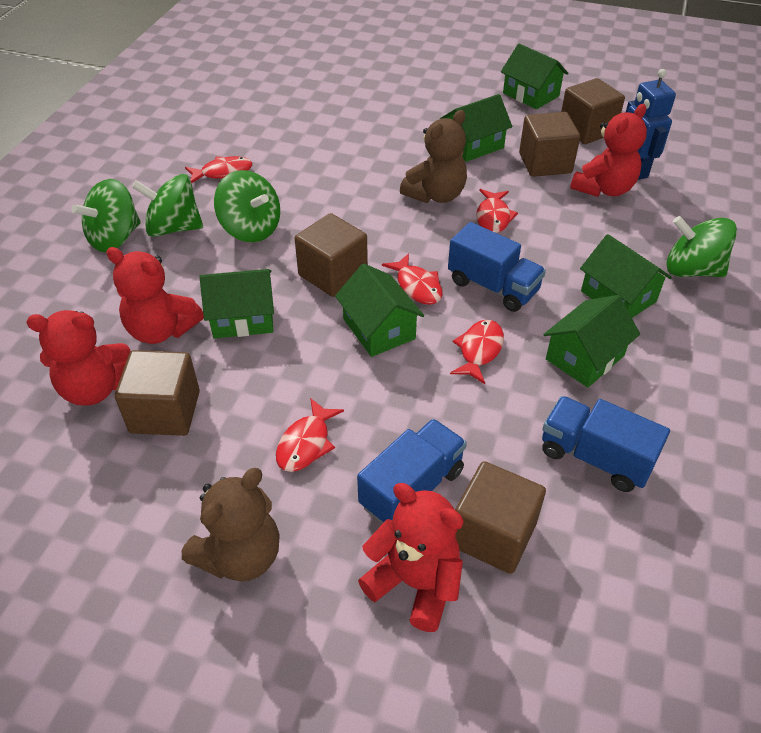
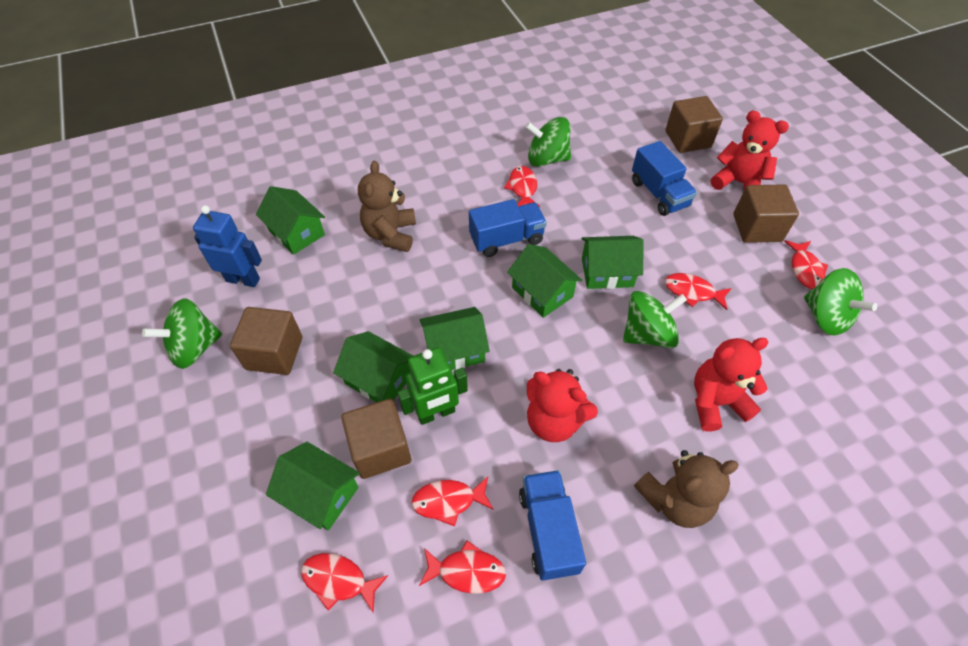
brown cube: [115,350,200,436] [295,213,368,297] [455,461,546,574] [519,112,580,177] [561,78,625,144] = 5 -> [230,307,302,375] [341,398,411,479] [665,96,723,153] [733,184,799,243] = 4
green robot: none = 0 -> [397,347,468,425] = 1
red fish: [185,156,252,184] [276,398,344,472] [382,253,443,305] [450,320,504,384] [476,189,518,233] = 5 -> [301,553,388,613] [411,477,493,526] [419,541,506,594] [504,166,540,207] [665,273,731,310] [784,240,828,289] = 6
red teddy bear: [26,310,130,406] [106,247,204,344] [358,483,464,632] [570,104,647,197] = 4 -> [527,369,598,442] [694,338,769,431] [711,111,789,192] = 3

